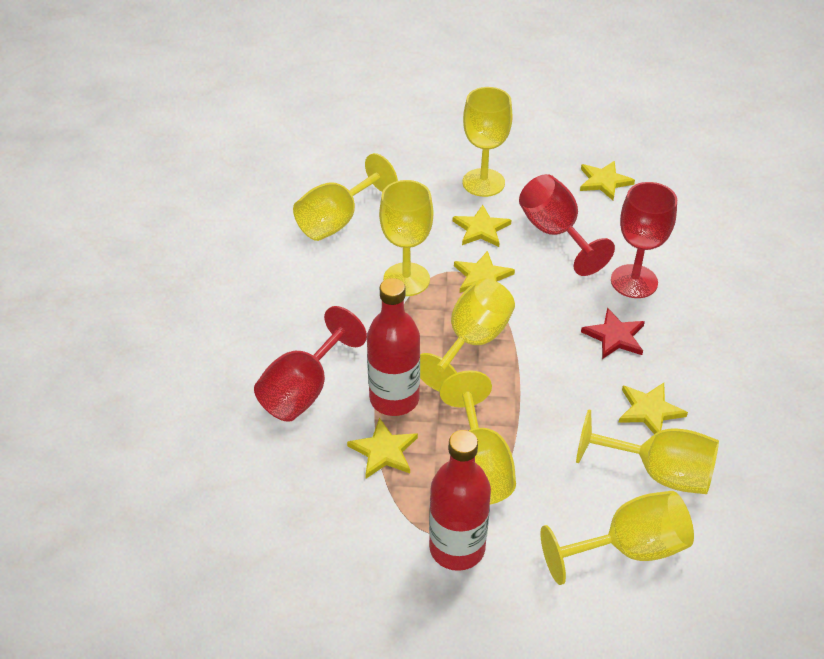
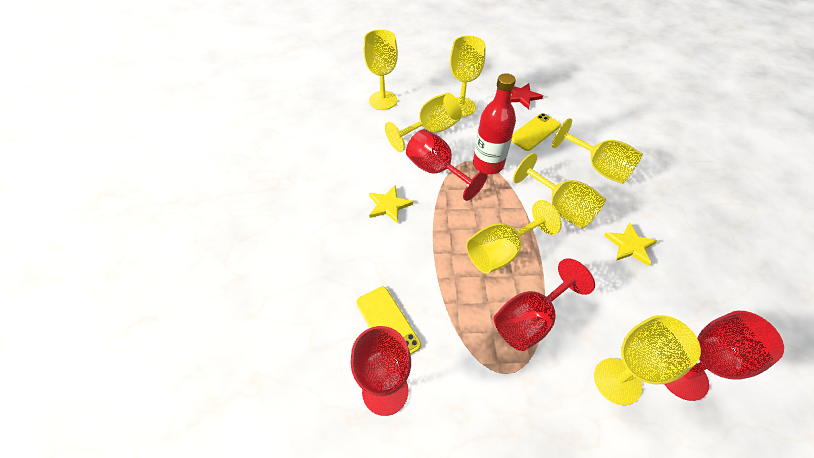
red bottle: [367,278,420,416] [429,430,491,571] = 2 -> [473,73,516,174] = 1
red goblet: [254,306,367,422] [519,174,615,276] [611,182,677,298] = 3 -> [351,326,411,416] [406,129,488,201] [494,258,595,351] [665,311,784,401] = 4
yellow phone: none = 0 -> [356,287,421,355] [511,113,561,151] = 2
yellow star: [347,418,418,478] [453,205,511,247] [454,251,515,293] [580,161,635,200] [618,383,688,434] = 5 -> [369,186,413,224] [604,223,657,266] = 2

